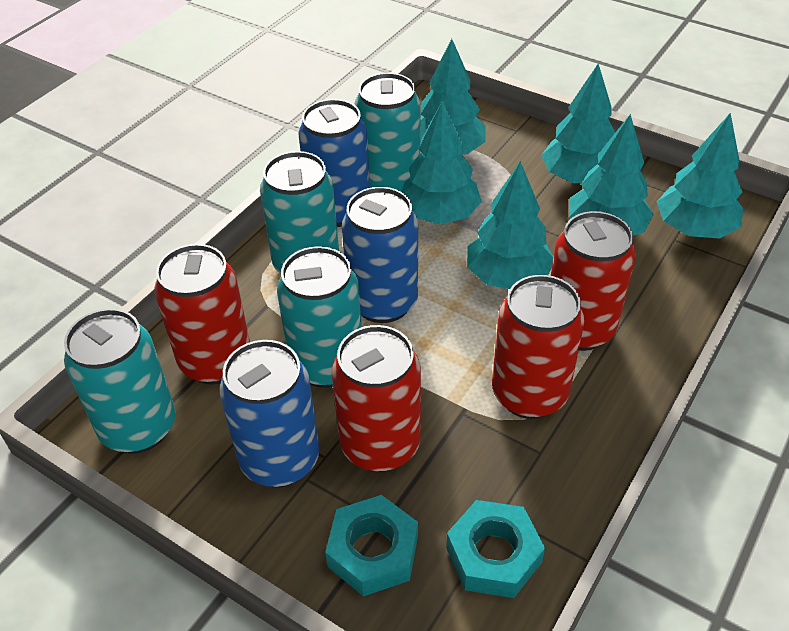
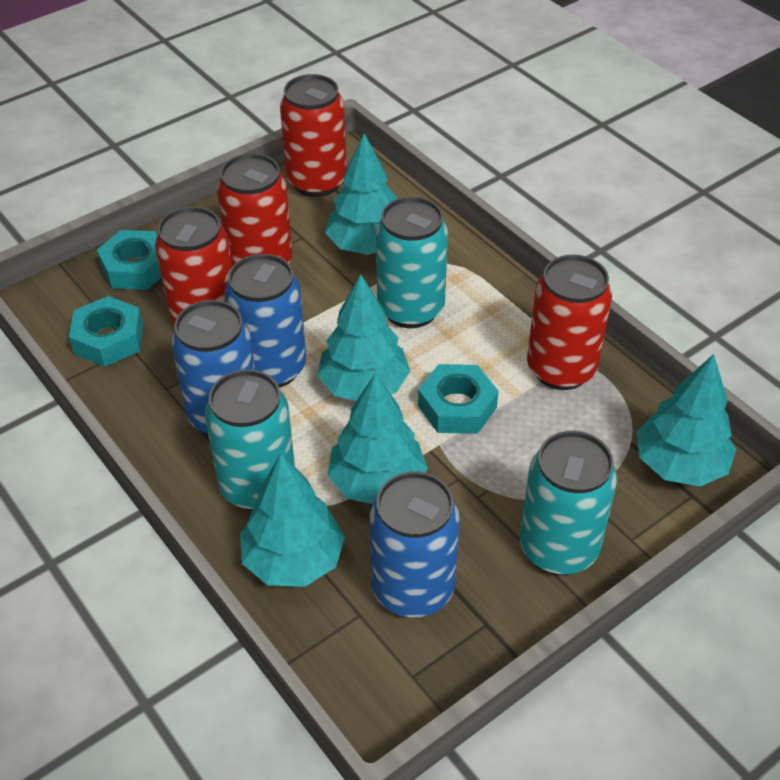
turquoise can: [64,308,175,454] [260,151,339,274] [277,246,362,388] [354,73,421,191] = 4 -> [205,369,295,511] [376,197,448,328] [520,431,617,575] = 3
turquoise nut: [325,495,418,596] [446,500,545,598] = 2 -> [69,296,143,367] [97,230,161,290] [418,364,499,434] = 3
turquoise tree: [401,100,482,225] [420,39,486,155] [467,161,554,289] [542,64,615,184] [569,114,654,236] [657,113,743,239] = 6 -> [240,454,345,587] [317,274,410,401] [325,133,398,255] [327,373,428,504] [637,354,736,486] = 5

